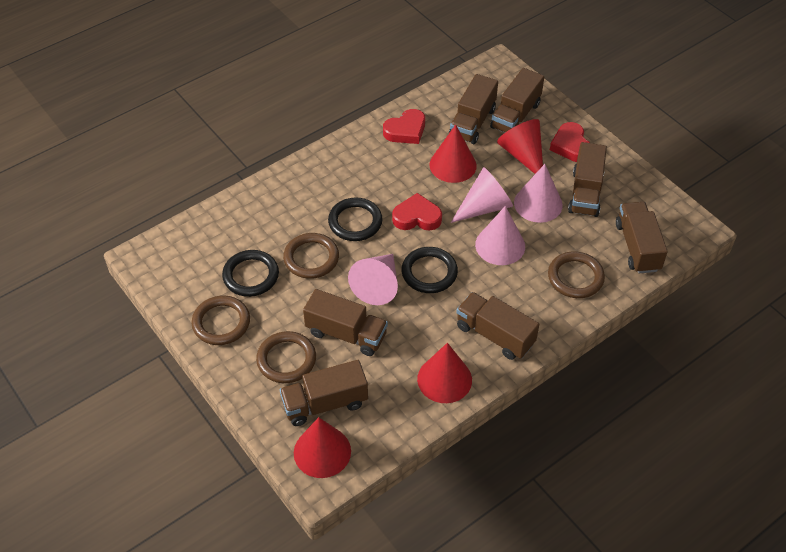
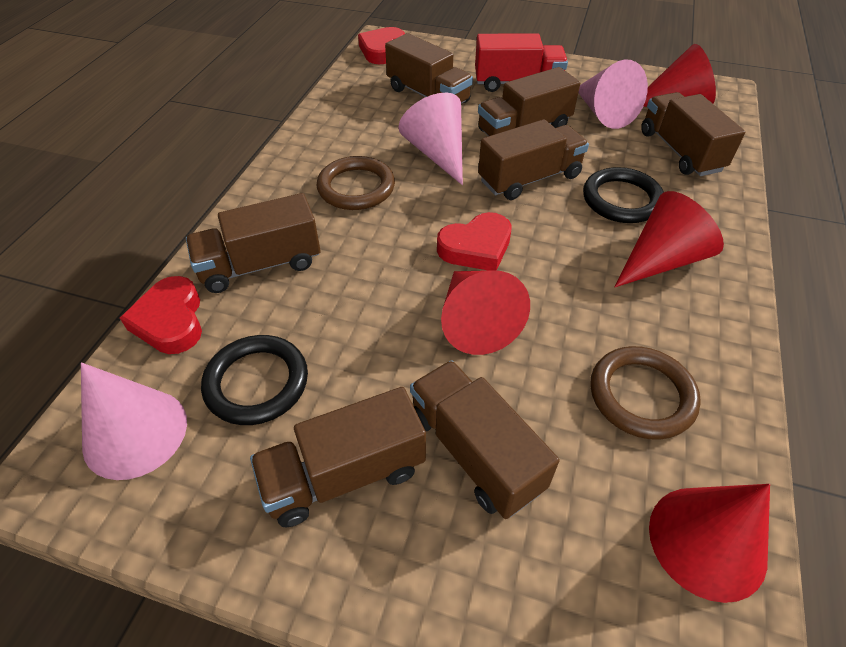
black ring: [222,250,279,297] [328,198,383,241] [401,247,458,293] = 3 -> [201,335,308,425] [583,167,664,223] = 2
brown ring: [192,296,250,345] [256,331,316,383] [283,233,339,279] [548,251,605,298] = 4 -> [317,156,395,210] [590,346,701,440] = 2
pink cone: [348,254,398,305] [451,167,513,223] [475,206,525,265] [514,164,563,223] = 4 -> [81,362,187,480] [398,93,463,185] [578,59,648,129] = 3
red truck: none = 0 -> [475,33,568,92] = 1

